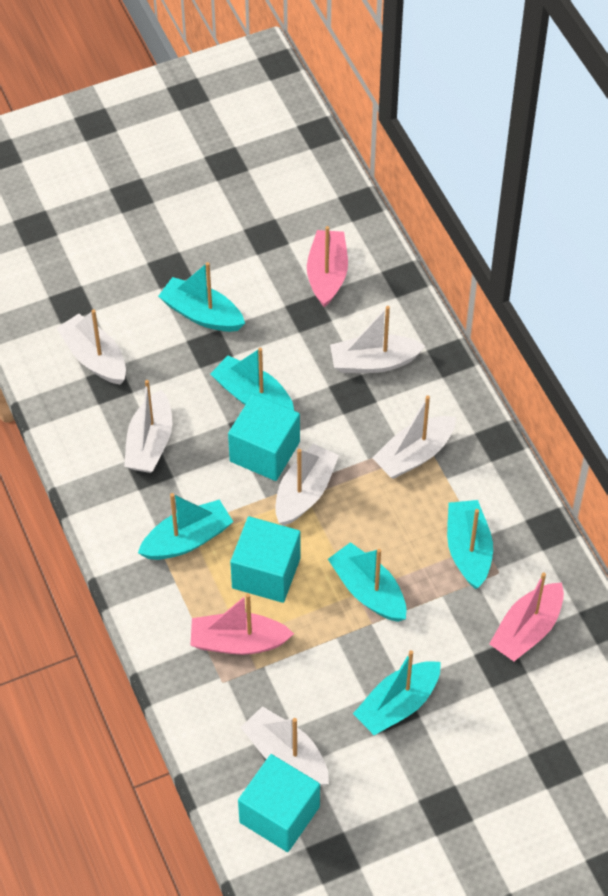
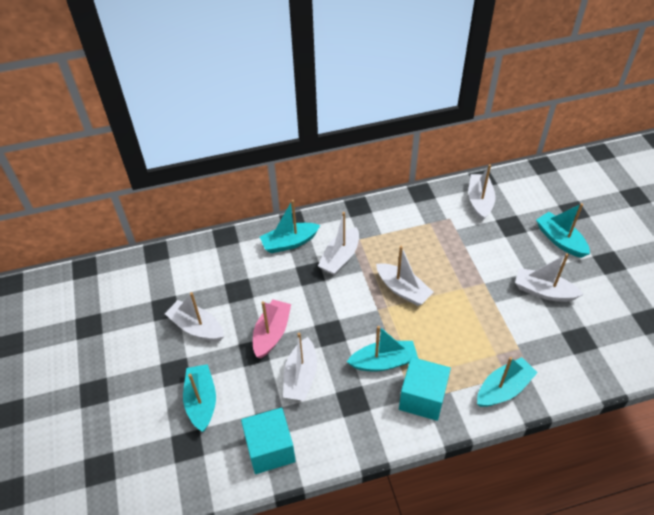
pink boat: [190,593,294,655] [307,226,348,308] [489,573,564,661] = 3 -> [253,299,291,359] = 1
turquoise boat: [138,493,233,560] [158,262,245,332] [210,348,294,411] [328,542,406,622] [353,650,441,735] [447,500,493,589] = 6 -> [183,364,216,432] [260,200,320,253] [347,326,418,371] [477,357,538,407] [536,203,590,258] = 5
turquoise cube: [228,394,300,481] [230,516,301,603] [238,754,320,852] = 3 -> [241,408,296,474] [399,357,451,421] = 2

